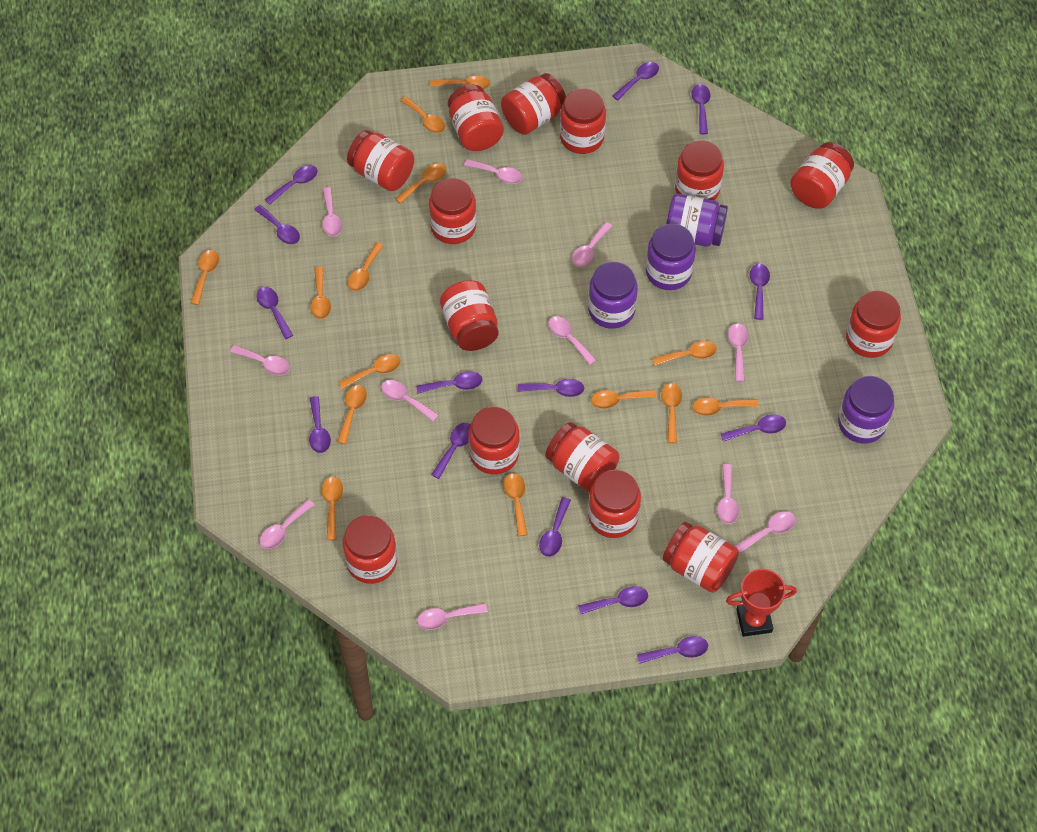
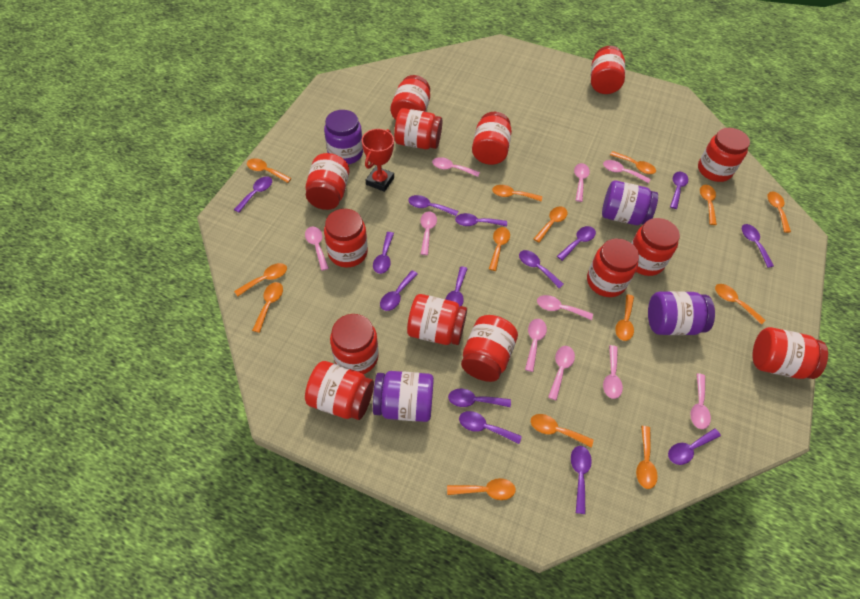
pink spoon: [230,345,290,375] [260,499,315,549] [322,187,342,236] [381,380,439,421] [417,603,488,630] [464,159,523,184] [548,316,596,365] [572,222,612,267] [717,464,739,524] [728,323,748,382] [735,511,796,553] = 11 -> [305,227,329,271] [420,211,437,255] [432,157,480,177] [525,319,547,372] [537,295,593,320] [548,346,575,400] [574,163,590,202] [603,160,650,183] [603,345,623,399] [690,373,711,429] = 10

